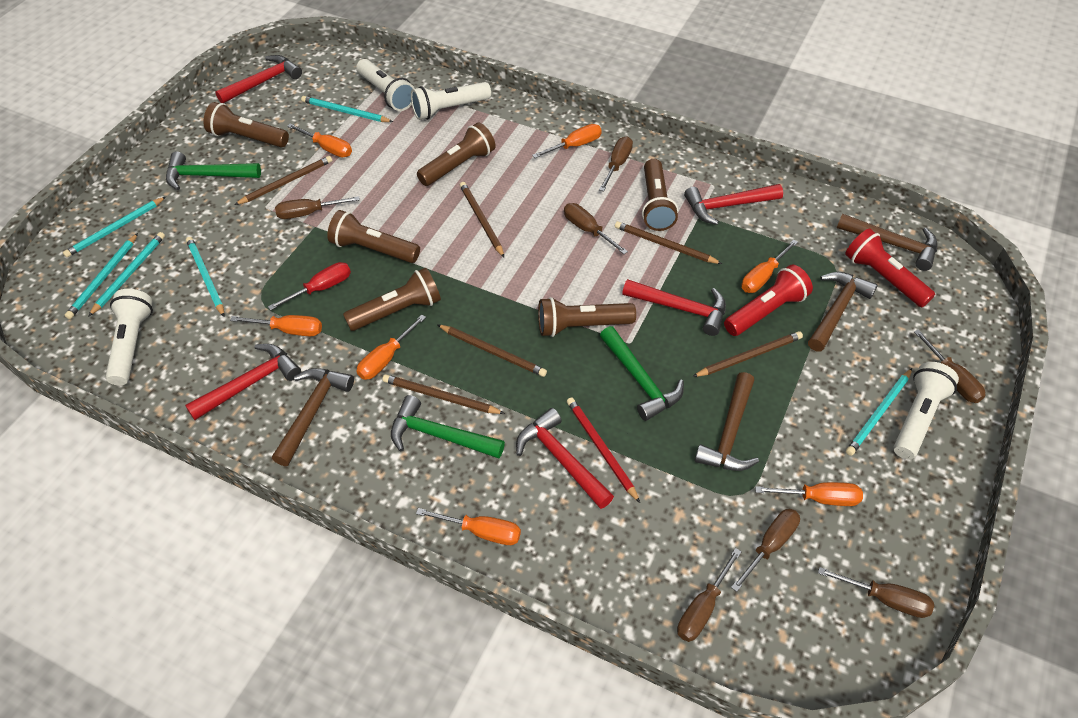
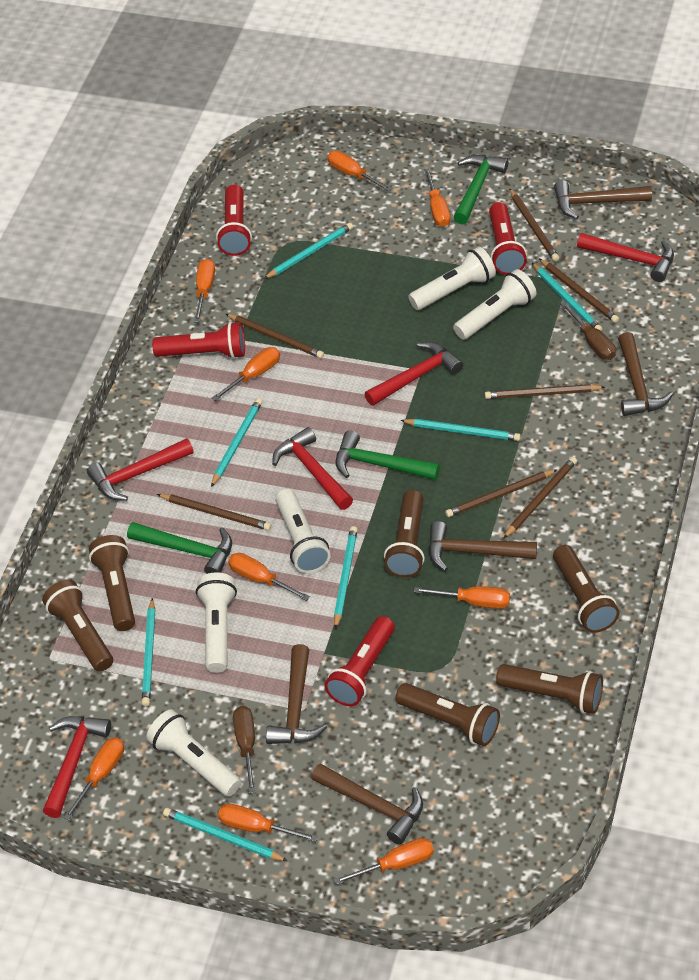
brown hammer: [272,368,354,466] [694,372,759,471] [808,272,878,351] [837,214,937,271] = 4 -> [266,644,327,744] [311,763,423,845] [428,521,537,571] [554,180,652,219] [618,332,673,416] = 5
brown pencil: [234,156,332,205] [382,374,505,414] [437,324,547,377] [460,182,504,257] [615,221,722,264] [692,331,803,377] = 6 -> [157,494,271,530] [226,314,324,358] [445,469,558,517] [485,384,605,399] [504,457,577,538] [509,188,559,261] [539,258,619,323] = 7
brown screwdriver: [275,196,360,219] [564,203,628,254] [599,136,633,191] [677,548,742,642] [731,509,800,592] [818,567,934,618] [914,329,986,403] = 7 -> [233,706,256,794] [561,302,616,360] = 2
orange screwdriver: [230,315,322,336] [287,123,352,157] [357,315,426,380] [416,508,521,545] [532,124,602,158] [742,239,798,293] [755,482,863,506] = 7 -> [63,738,124,820] [194,259,215,323] [212,347,280,401] [218,804,318,842] [228,553,310,601] [327,151,392,192] [333,838,434,885] [414,586,510,609] [424,168,450,227] = 9
red flashlight: [724,265,813,336] [845,228,935,307] = 2 -> [152,322,245,359] [216,184,252,256] [325,616,395,706] [489,202,527,275] = 4
red pencil: [567,397,640,503] = 1 -> none = 0
red screwdriver: [268,262,351,311] = 1 -> none = 0
turquoise pencil: [63,197,166,258] [65,233,138,319] [88,232,165,317] [186,237,224,317] [301,96,393,122] [846,368,912,456] = 6 -> [142,598,155,706] [163,808,288,861] [211,398,262,487] [264,223,353,279] [334,526,358,629] [400,419,521,441] [532,263,602,331] = 7
white flashlight: [106,289,153,385] [356,59,415,111] [411,82,491,120] [894,362,959,459] = 4 -> [146,709,241,797] [196,572,237,673] [275,489,331,573] [408,247,496,310] [453,269,537,340] = 5

